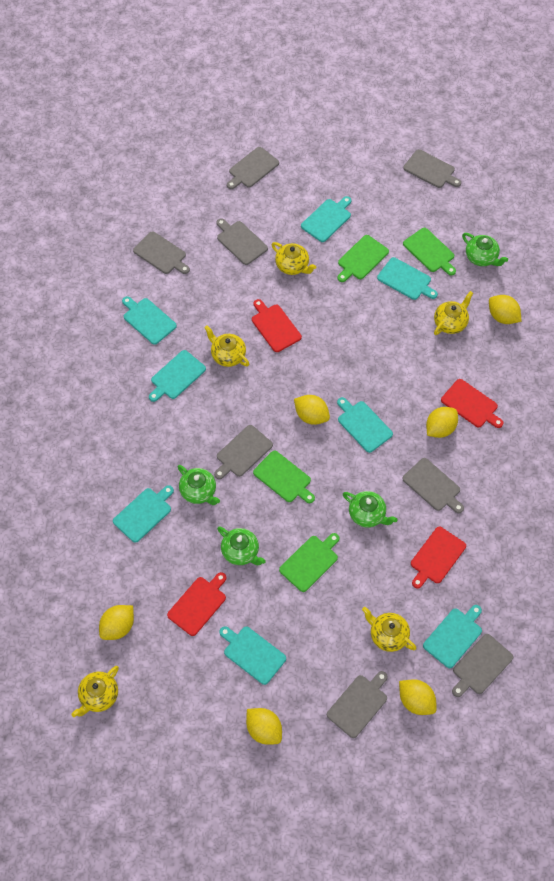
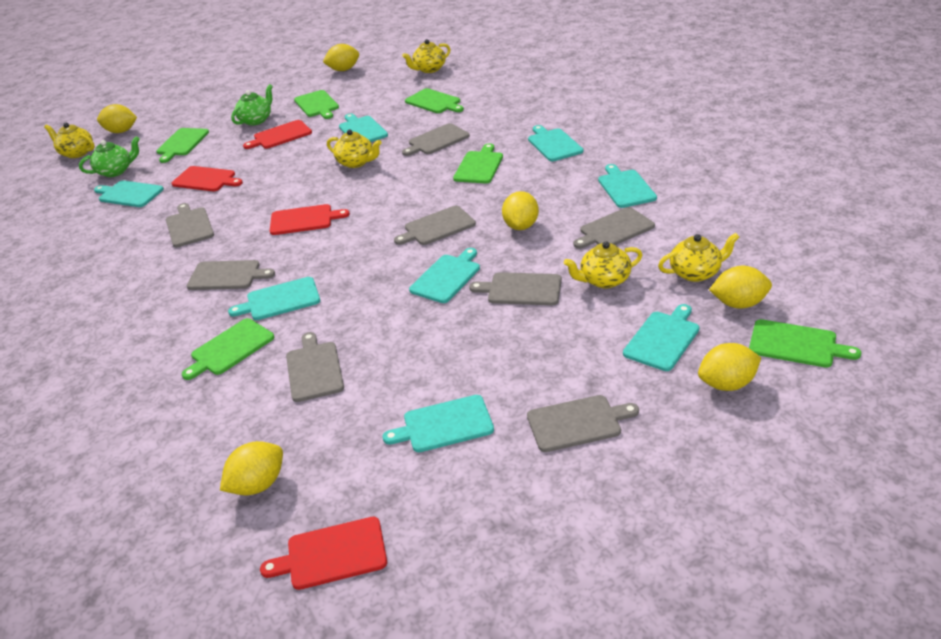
green cutting board: [253,451,315,503] [279,533,340,592] [337,235,389,282] [403,228,456,276] = 4 -> [156,128,209,163] [182,318,274,380] [294,90,339,119] [405,88,464,113] [453,143,503,183] [749,319,861,368] = 6
green teapot: [178,465,220,505] [217,526,266,565] [343,491,398,527] [462,233,508,266] = 4 -> [79,136,140,177] [231,84,273,126] = 2

